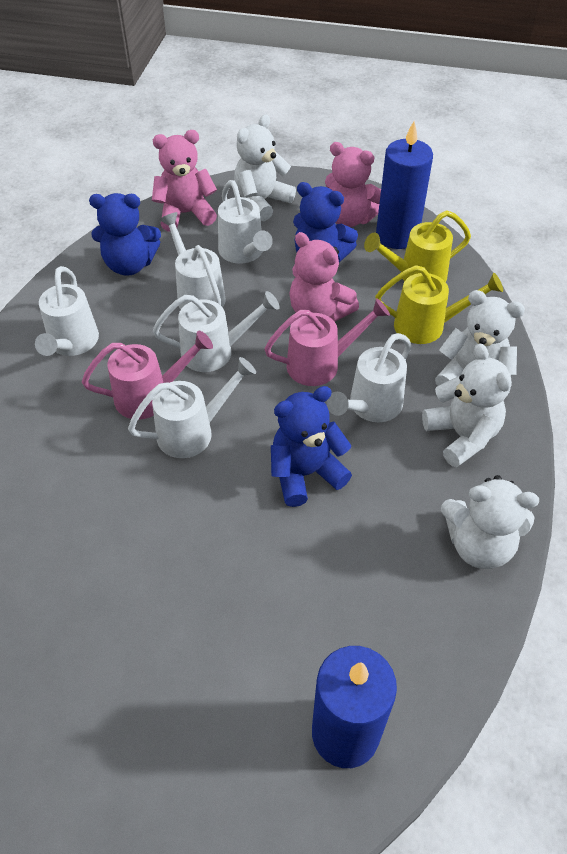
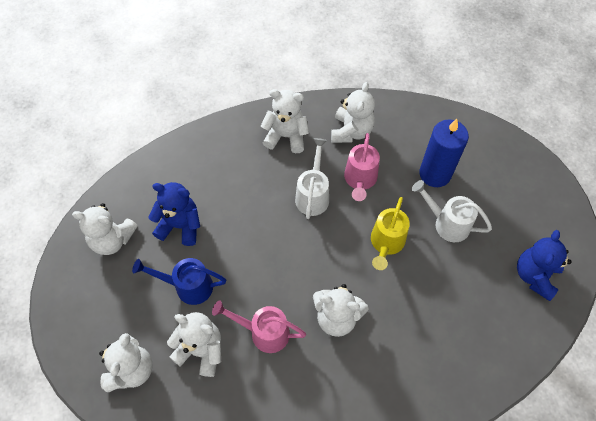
blue candle: [312,646,397,768] [376,121,433,249] = 2 -> [419,119,469,187] = 1
blue teddy bear: [89,193,161,276] [271,386,352,507] [293,182,358,262] = 3 -> [148,182,200,246] [517,230,572,301] = 2
blue watering can: none = 0 -> [132,258,226,305] = 1
pink teddy bear: [152,130,217,231] [289,232,359,322] [325,142,381,227] = 3 -> none = 0
white teddy bear: [234,114,296,221] [422,343,512,467] [435,290,525,386] [441,475,539,569] = 4 -> [72,203,138,255] [99,333,153,392] [167,312,221,377] [261,89,309,153] [313,284,369,337] [331,82,375,143] = 6
white watering can: [35,266,99,356] [128,357,256,458] [153,291,280,372] [159,212,226,309] [218,180,273,264] [327,333,411,422] = 6 -> [295,138,329,219] [412,180,492,242] = 2
yellow watering can: [364,210,471,282] [375,265,503,344] = 2 -> [371,197,410,270] = 1

